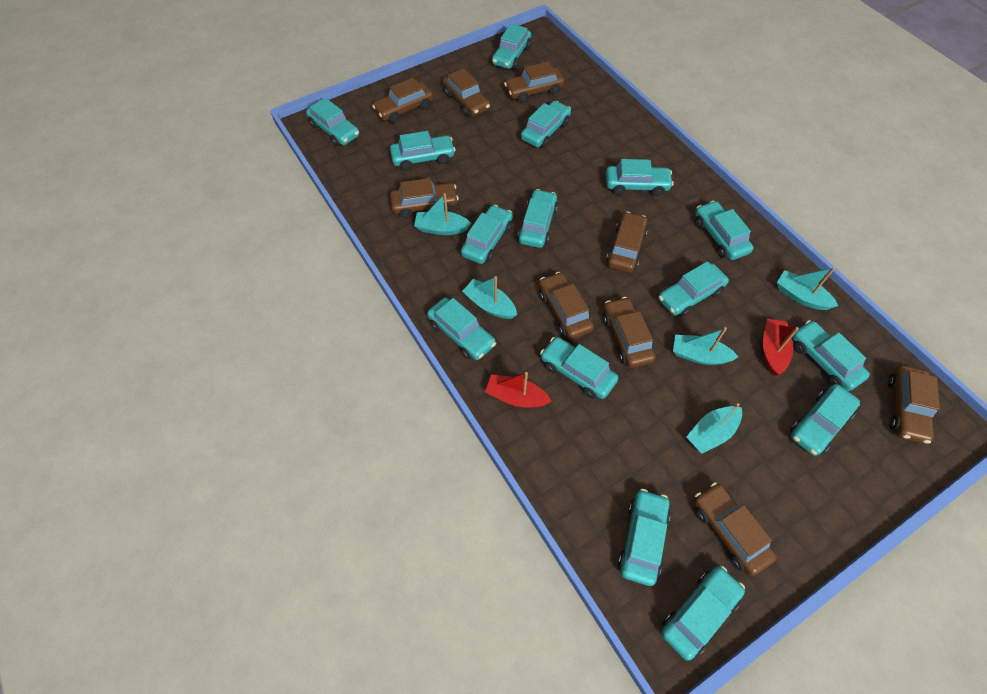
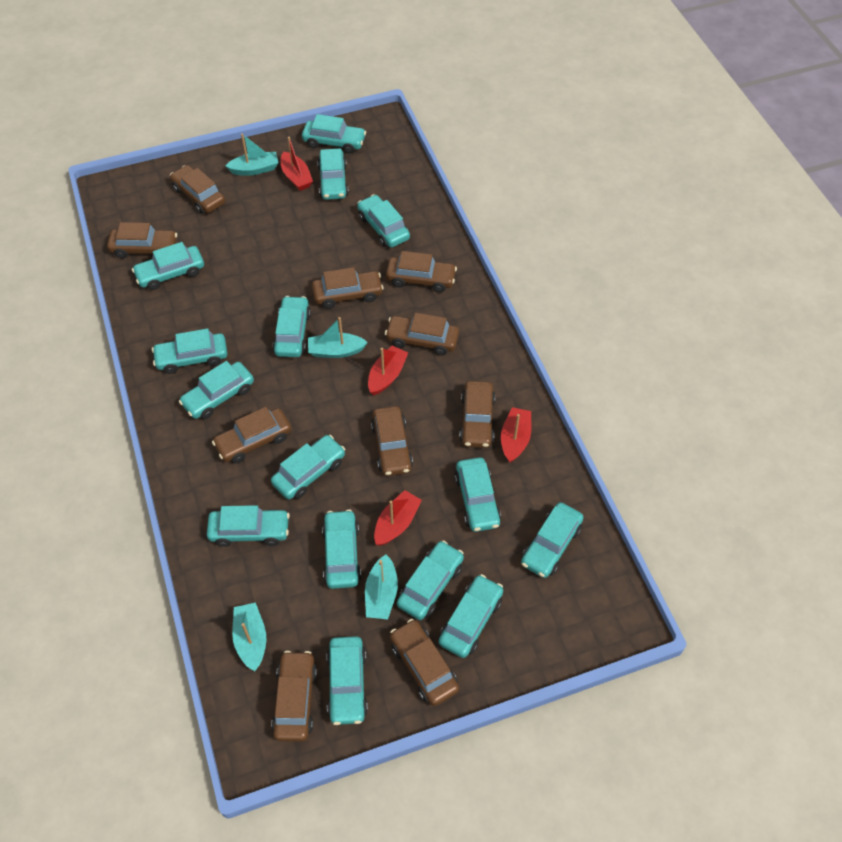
brown car: [372,77,433,123] [390,178,459,218] [443,68,490,117] [504,62,565,103] [539,272,594,339] [603,297,655,368] [606,212,648,273] [694,482,777,576] [888,365,940,444] = 9 -> [107,222,177,259] [170,165,225,214] [212,407,291,463] [271,651,317,742] [312,267,384,309] [371,406,413,476] [385,313,459,355] [386,251,457,292] [390,619,459,706] [459,381,495,448] = 10
red boat: [485,372,552,408] [763,319,799,375] = 2 -> [281,137,313,191] [368,346,408,395] [374,490,422,546] [501,407,531,463] = 4
turquoise boat: [414,193,471,235] [462,276,517,319] [673,327,738,365] [686,403,742,454] [777,267,838,310] = 5 -> [226,133,278,176] [232,603,266,671] [308,317,368,358] [365,555,398,620] = 4

